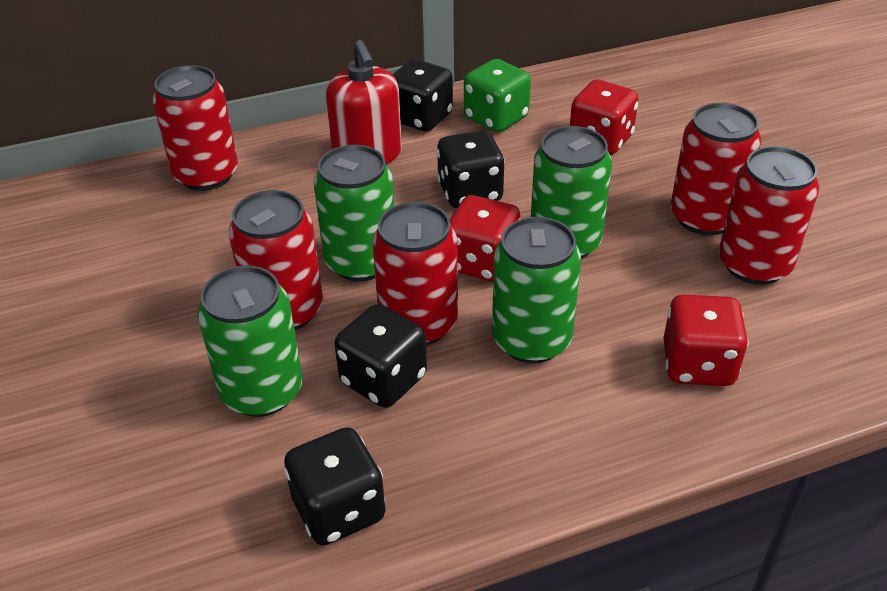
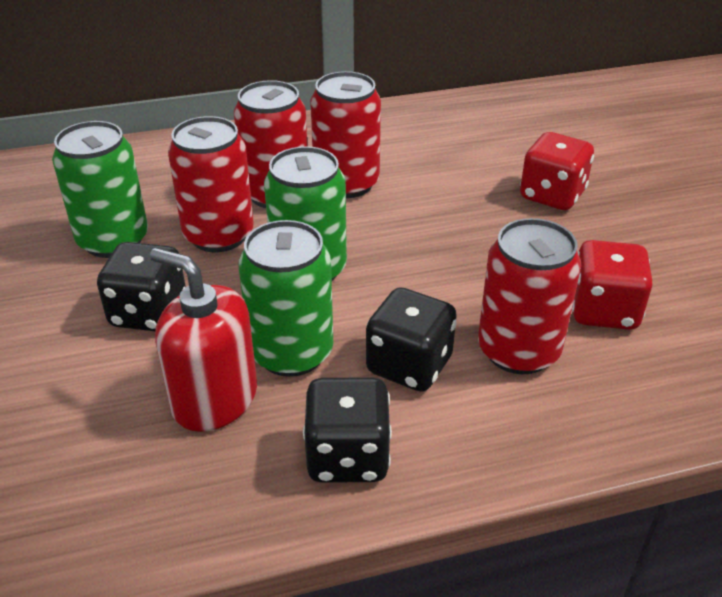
black dice: [284,427,386,546] [334,304,427,408] [392,59,453,132] [436,130,505,208] = 4 -> [97,242,186,331] [303,377,392,483] [366,287,457,392] = 3
green can: [197,265,303,417] [314,145,394,282] [492,217,581,363] [531,126,612,259] = 4 -> [52,121,148,258] [239,220,333,377] [264,146,347,281] = 3
green dice: [464,59,531,132] = 1 -> none = 0
red can: [153,65,238,191] [229,190,323,330] [372,202,458,345] [671,103,761,235] [719,146,819,285] = 5 -> [168,116,254,252] [234,80,307,208] [310,71,381,198] [478,218,581,374] = 4
red dice: [450,195,520,282] [570,80,639,155] [663,295,749,386] = 3 -> [520,132,594,210] [572,240,653,330] = 2

